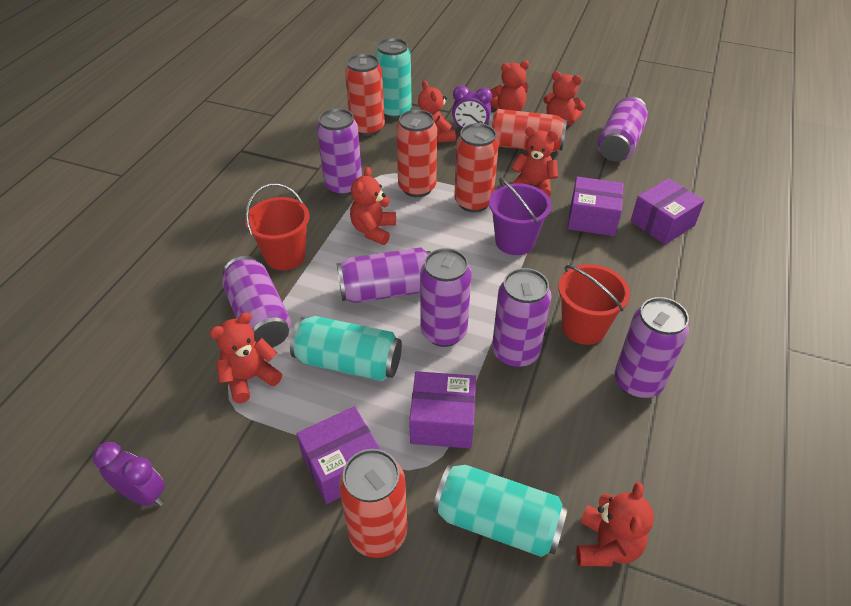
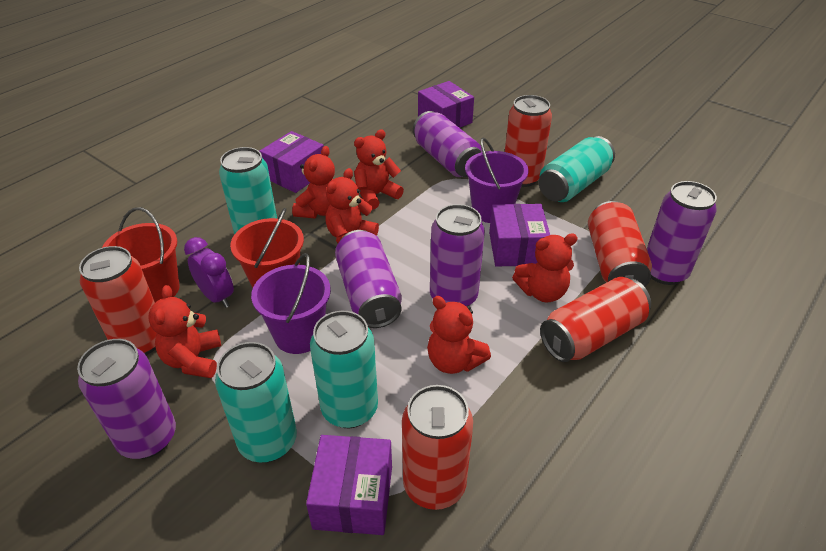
purple bucket: [489,177,551,255] = 1 -> [251,253,331,354] [465,138,529,223] = 2
purple can: [222,256,291,348] [317,108,362,196] [337,247,431,303] [420,248,472,347] [492,268,551,368] [598,96,648,161] [614,297,689,399] = 7 -> [77,339,176,459] [335,230,402,328] [413,111,482,177] [430,204,485,306] [647,181,717,285] = 5
purple clock: [93,442,165,506] [452,85,492,129] = 2 -> [184,237,234,308] = 1
red teddy bear: [210,312,282,403] [350,167,396,245] [418,80,456,143] [490,61,529,111] [511,127,558,197] [543,71,586,126] [576,482,654,566] = 7 -> [148,285,221,378] [292,146,335,218] [326,168,379,243] [354,129,404,210] [427,296,491,374] [512,233,578,303] = 6
turquoise can: [290,316,402,381] [375,38,412,119] [433,464,568,557] = 3 -> [215,342,297,463] [219,147,277,235] [310,311,378,428] [538,136,615,202] = 4

